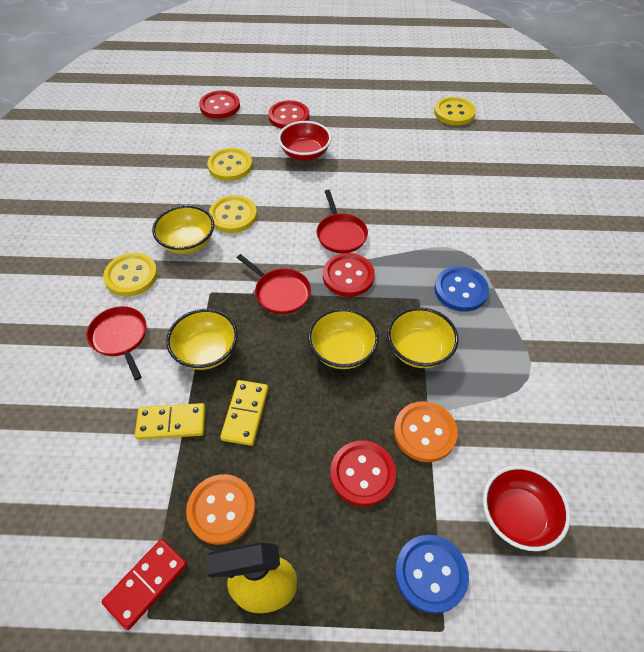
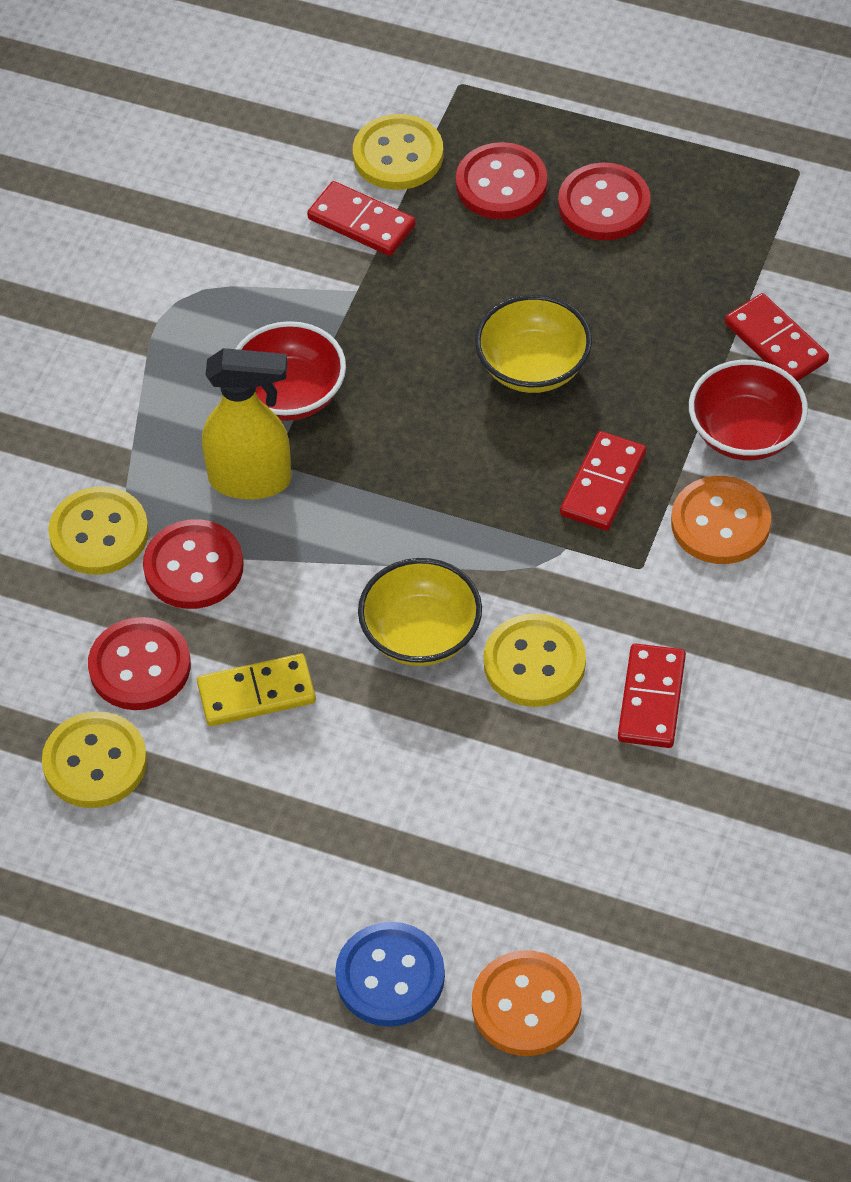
blue button: [395,535,469,614] [434,266,489,312] = 2 -> [335,922,445,1027] = 1
red domino: [102,539,187,630] = 1 -> [307,181,416,256] [560,431,646,530] [618,643,686,748] [725,293,829,381] = 4
red pan: [87,306,147,380] [237,254,311,314] [317,190,368,253] = 3 -> none = 0
yellow bowl: [152,205,214,254] [166,309,238,370] [308,308,379,369] [387,307,458,368] = 4 -> [358,558,482,666] [475,294,592,393] = 2
yellow domino: [135,403,205,440] [220,380,268,446] = 2 -> [197,654,316,726] = 1

